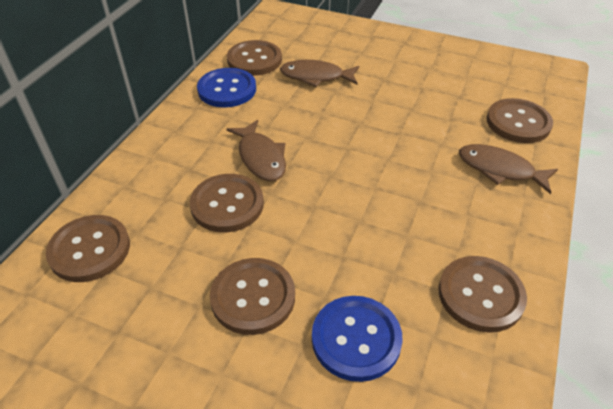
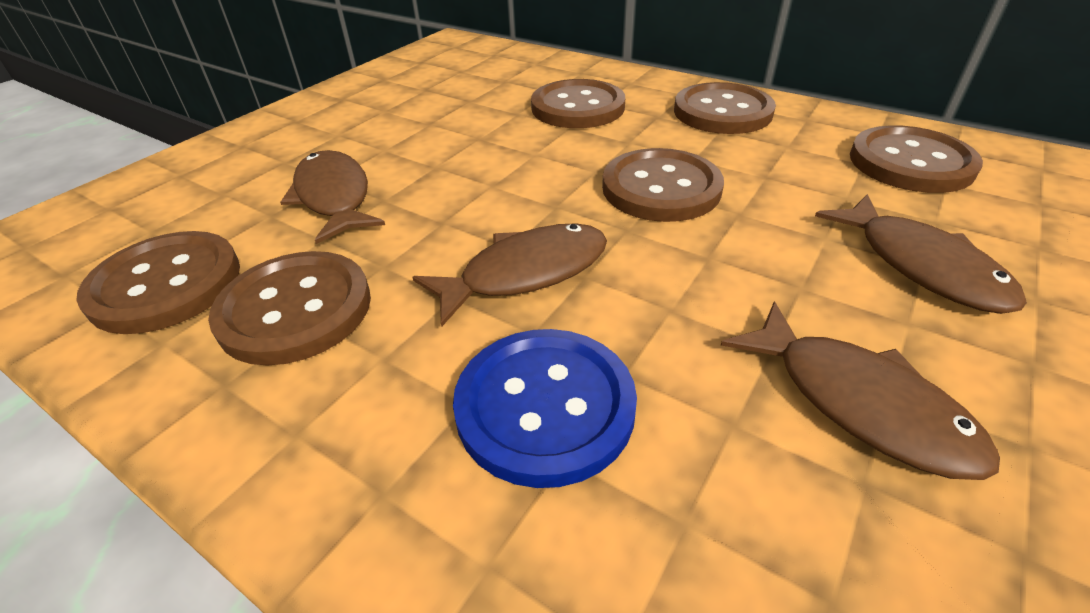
blue button: [197,68,256,108] [312,296,403,382] = 2 -> [453,329,637,488] = 1
brown fish: [226,120,286,181] [280,60,359,87] [459,144,558,194] = 3 -> [280,150,385,244] [412,223,607,326] [721,302,1000,480] [815,194,1027,314] = 4

